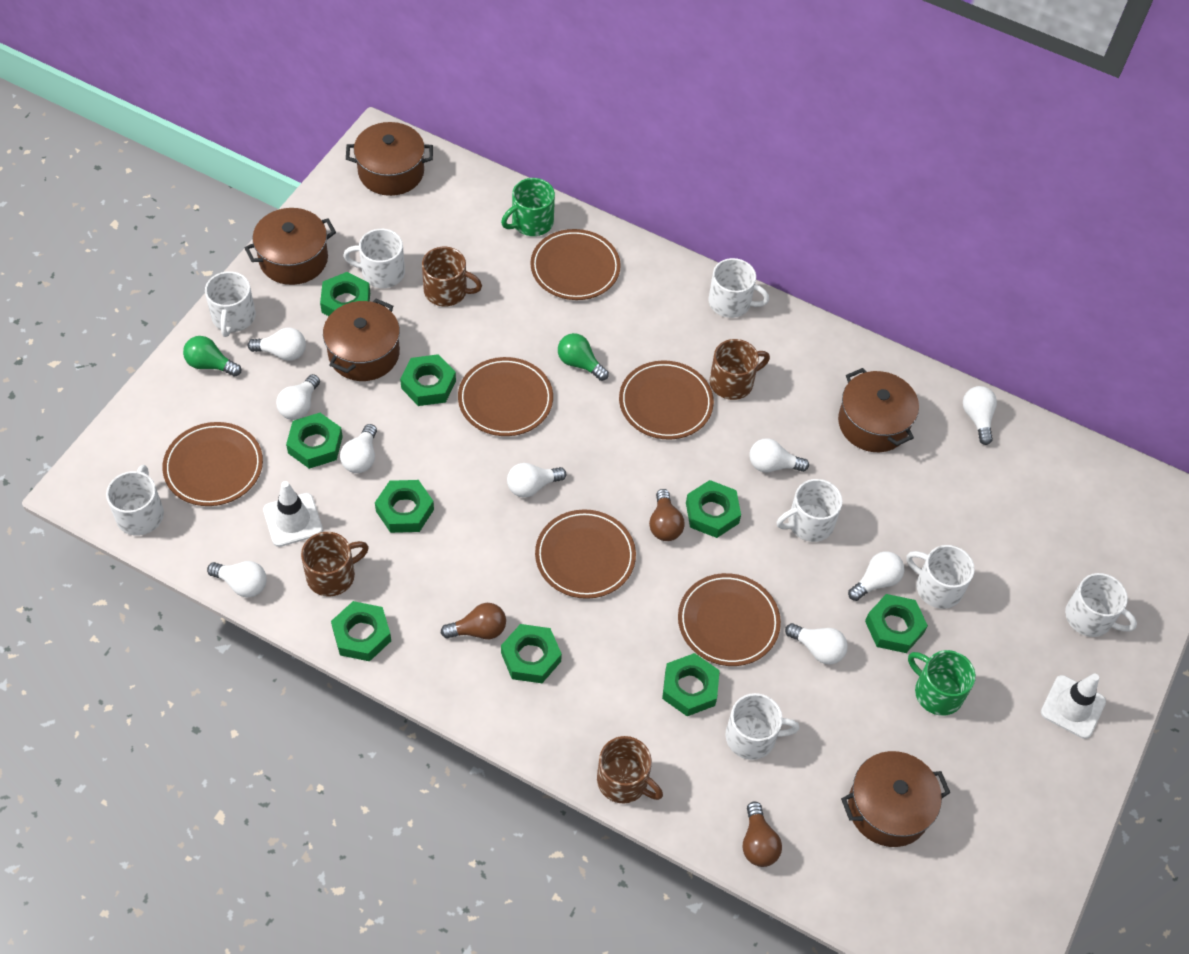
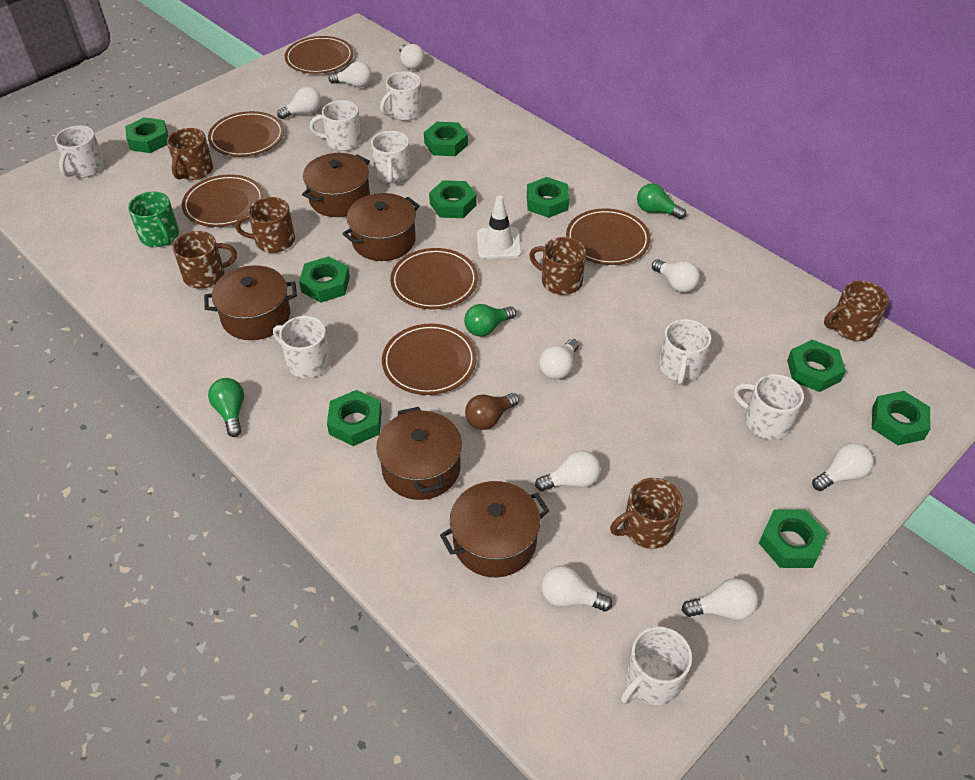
brown light bulb: [441,603,506,639] [649,489,685,541] [743,802,782,867] = 3 -> [465,393,519,430] = 1
brown mug: [301,532,369,597] [422,247,482,306] [597,736,663,803] [709,339,770,400] = 4 -> [167,128,213,180] [173,231,237,289] [235,197,295,253] [529,237,586,295] [610,478,683,549] [824,281,889,341] = 6
green light bulb: [183,336,241,377] [558,333,609,381] = 2 -> [208,378,244,437] [464,304,516,337] [637,183,686,219] = 3
green mug: [501,178,555,236] [908,650,976,716] = 2 -> [128,192,179,247] = 1
white traffic cone: [263,481,323,547] [1041,673,1106,739] = 2 -> [477,196,521,259] = 1

